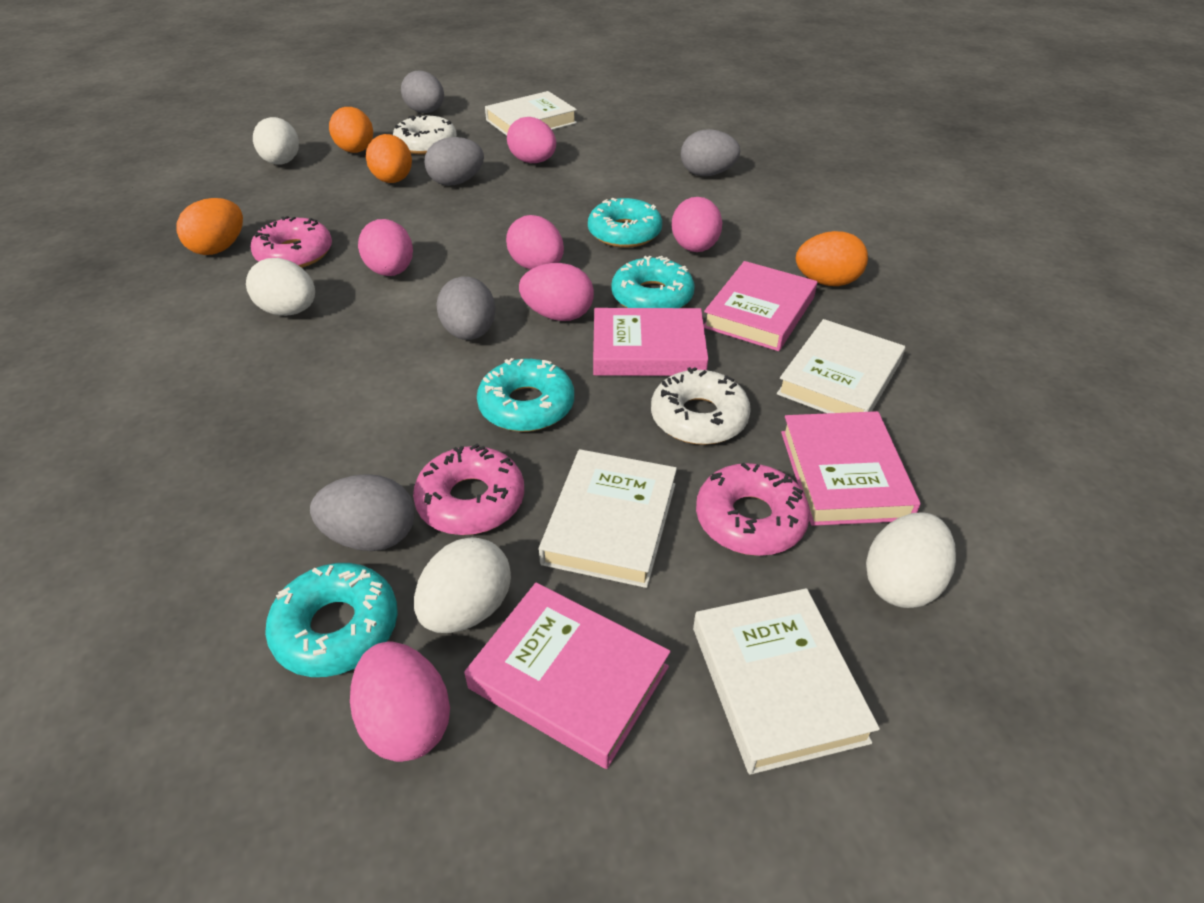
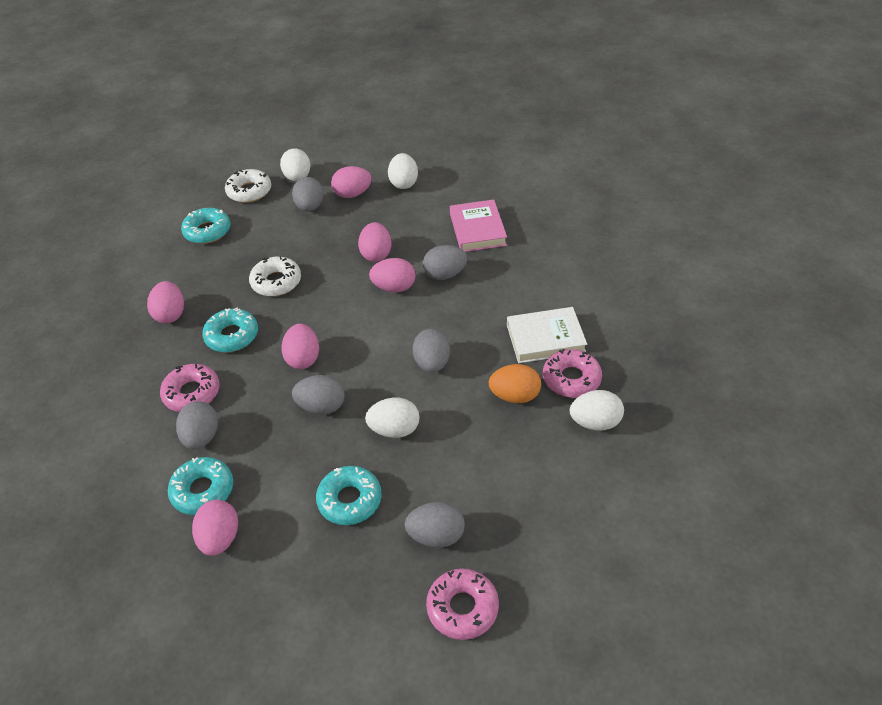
grey egg: [310,474,415,551] [401,70,444,113] [424,137,484,186] [436,277,496,340] [681,129,740,176] = 5 -> [176,401,218,450] [292,177,323,211] [292,375,345,414] [404,502,465,548] [413,329,450,373] [423,245,468,280] = 6
orange egg: [176,198,243,255] [329,107,373,153] [366,134,412,183] [796,231,868,286] = 4 -> [488,364,541,403] = 1
pink book: [464,583,671,769] [593,308,708,376] [704,261,817,351] [781,411,921,526] = 4 -> [450,199,507,252] = 1
white book: [485,91,577,136] [539,449,677,588] [693,588,880,775] [777,319,905,413] = 4 -> [507,307,587,363] = 1

